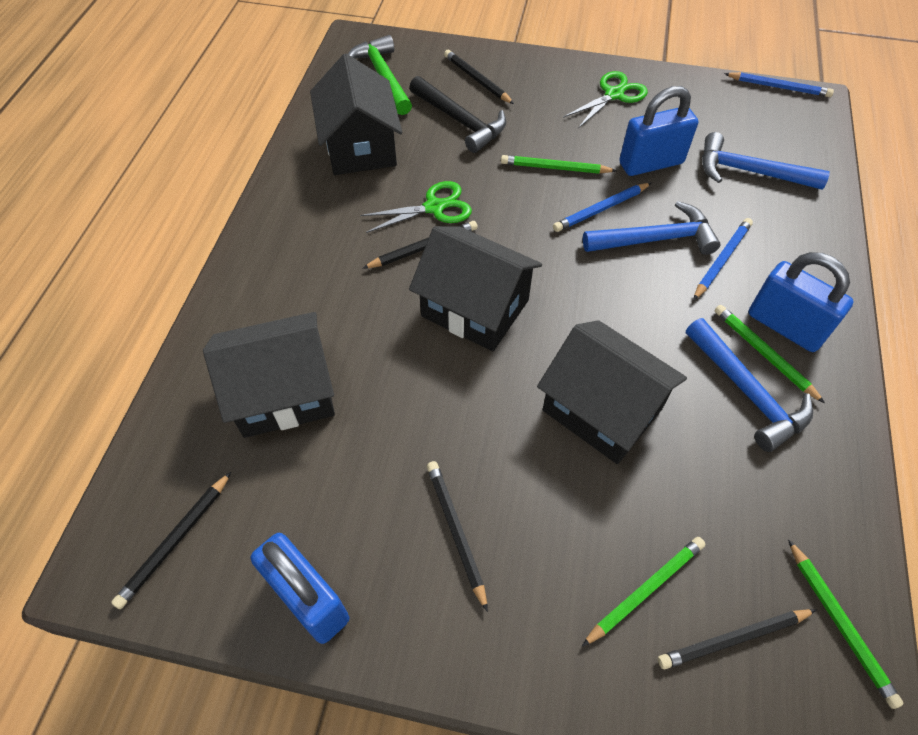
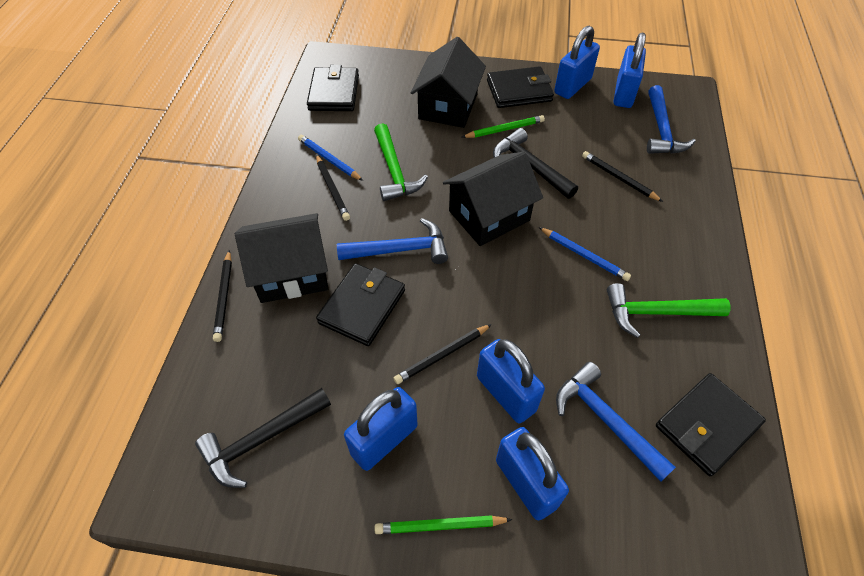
black hammer: [409,76,506,153] = 1 -> [195,388,331,488] [493,128,578,199] = 2
black house: [203,312,335,438] [310,54,402,175] [409,226,542,351] [537,320,687,464] = 4 -> [235,213,328,303] [411,37,486,128] [443,152,543,246] = 3
black pencil: [111,472,231,609] [362,221,478,269] [427,461,488,612] [444,50,514,104] [658,609,816,669] = 5 -> [213,250,232,342] [316,155,350,221] [393,324,492,384] [582,151,663,202] = 4
black wallet: none = 0 -> [307,65,359,111] [316,263,405,346] [487,66,554,108] [656,373,766,476] = 4
blue padlock: [251,533,349,644] [619,86,698,176] [748,252,854,352] = 3 -> [344,387,418,471] [477,339,545,423] [496,427,569,520] [554,26,600,99] [614,33,646,108] = 5
blue pencil: [553,183,651,232] [693,218,753,300] [724,72,834,97] = 3 -> [298,135,363,181] [539,227,631,281] = 2
green hammer: [348,35,412,115] = 1 -> [374,123,428,201] [607,283,731,338] = 2
green pencil: [501,155,617,174] [582,537,705,646] [715,305,825,403] [788,539,904,709] = 4 -> [375,515,512,534] [462,115,545,138] = 2
green scissors: [360,181,472,233] [563,71,648,128] = 2 -> none = 0

